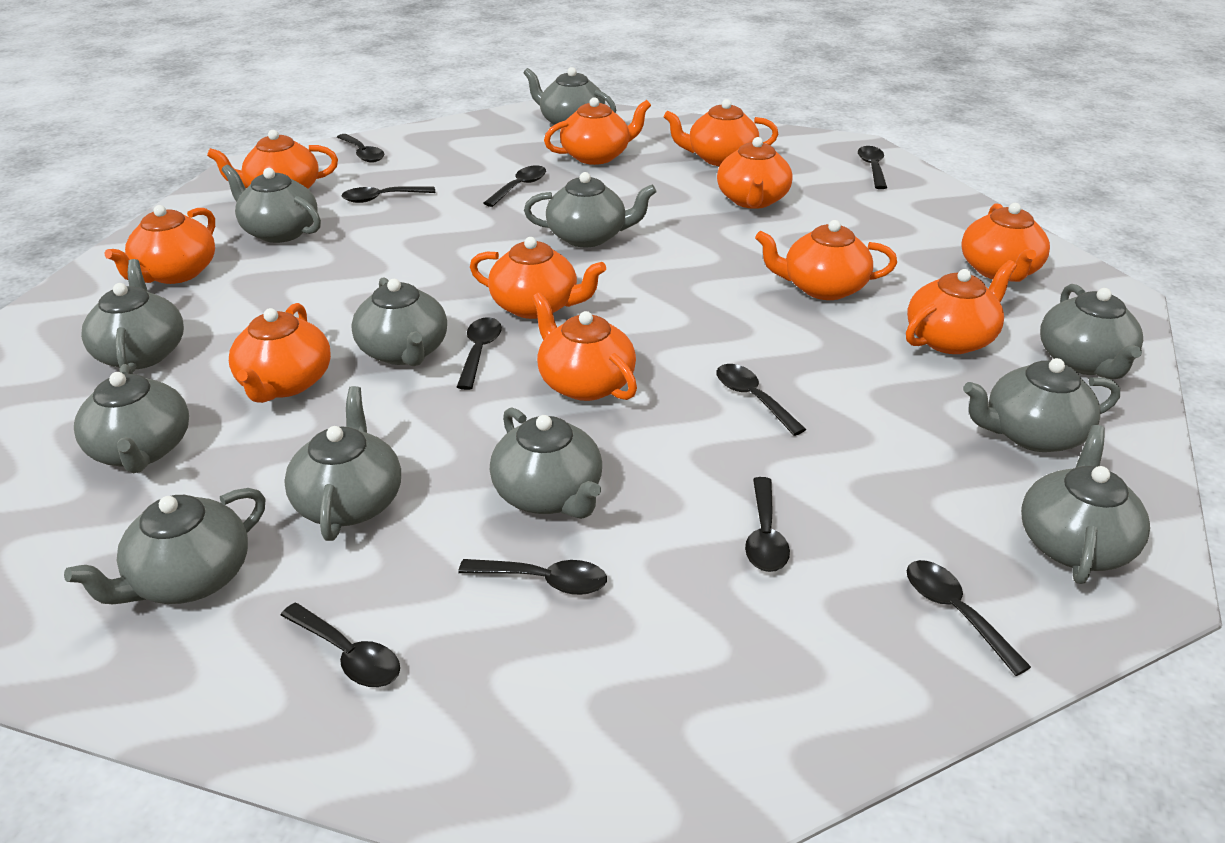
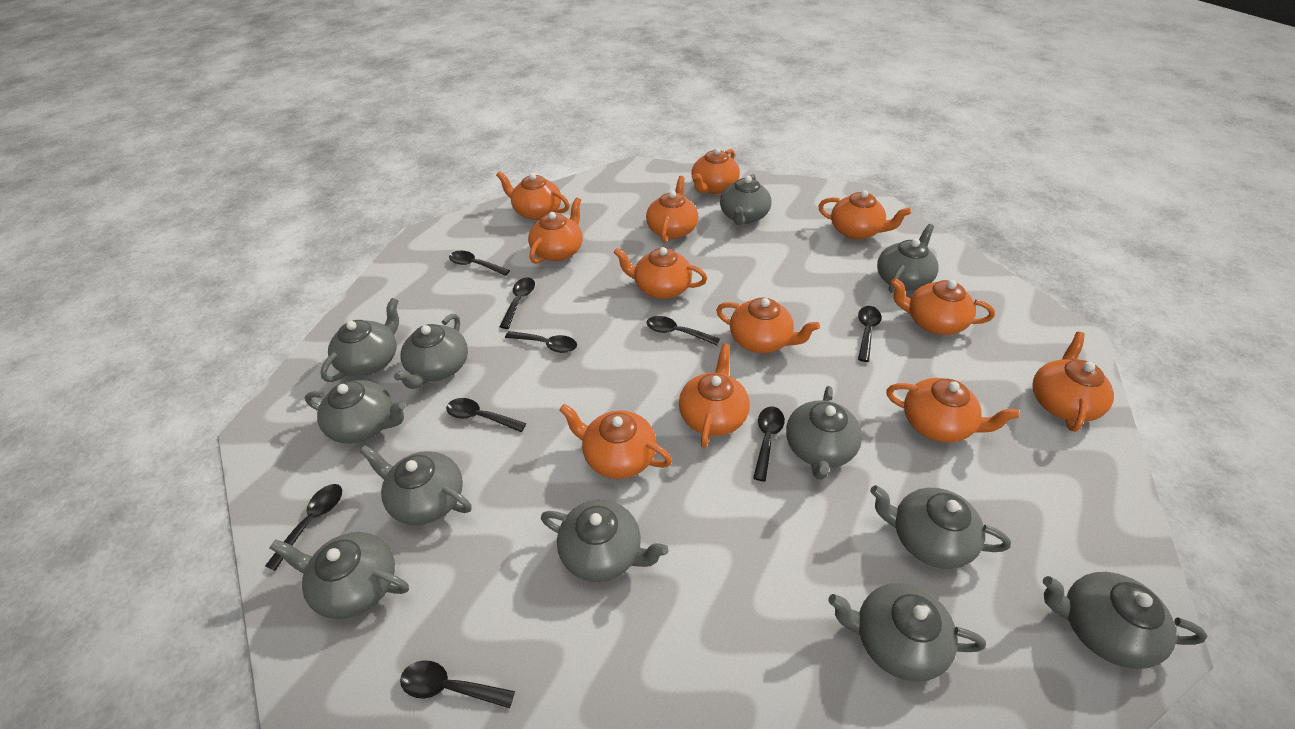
black spoon: [280,603,400,687] [337,134,385,163] [342,186,435,203] [457,317,502,390] [458,559,607,595] [484,165,546,207] [716,364,806,436] [745,477,790,572] [858,146,887,189] [907,560,1031,676] = 10 -> [265,484,342,571] [400,660,515,708] [446,398,526,432] [449,251,510,276] [500,278,535,329] [505,331,577,353] [647,316,720,345] [753,407,785,482] [858,306,882,362] = 9
orange teapot: [105,205,215,284] [207,130,338,189] [229,303,331,403] [470,237,606,319] [532,292,637,401] [544,97,651,165] [663,99,778,166] [717,137,793,209] [755,220,897,300] [906,260,1017,354] [961,203,1050,282] = 11 -> [496,171,569,220] [528,197,583,264] [560,404,672,479] [613,247,707,299] [646,176,698,243] [679,344,750,448] [692,148,740,194] [716,298,820,353] [818,190,911,239] [886,378,1020,443] [890,278,995,335] [1032,332,1114,432] = 12

